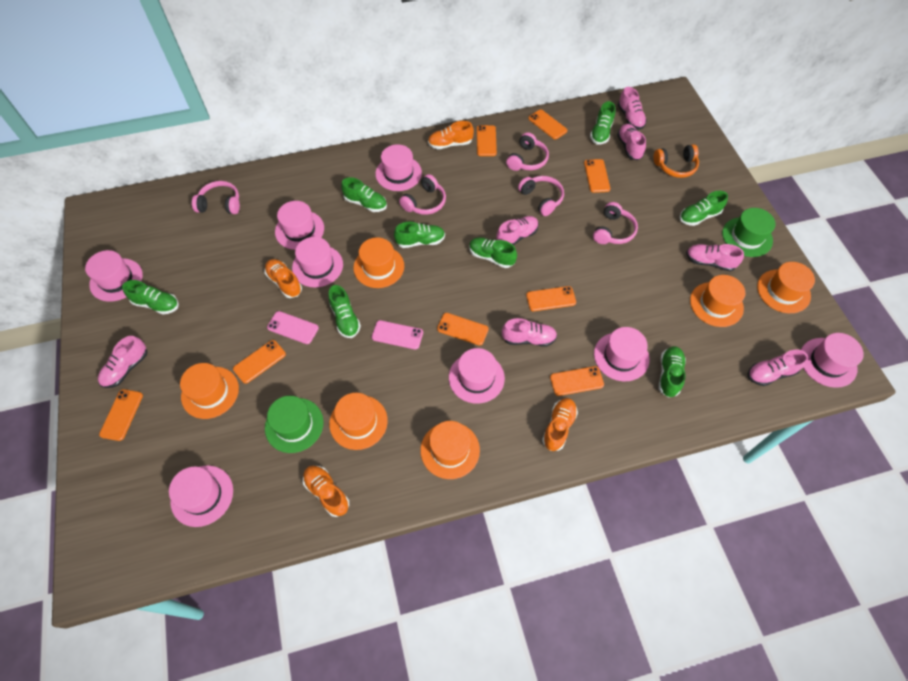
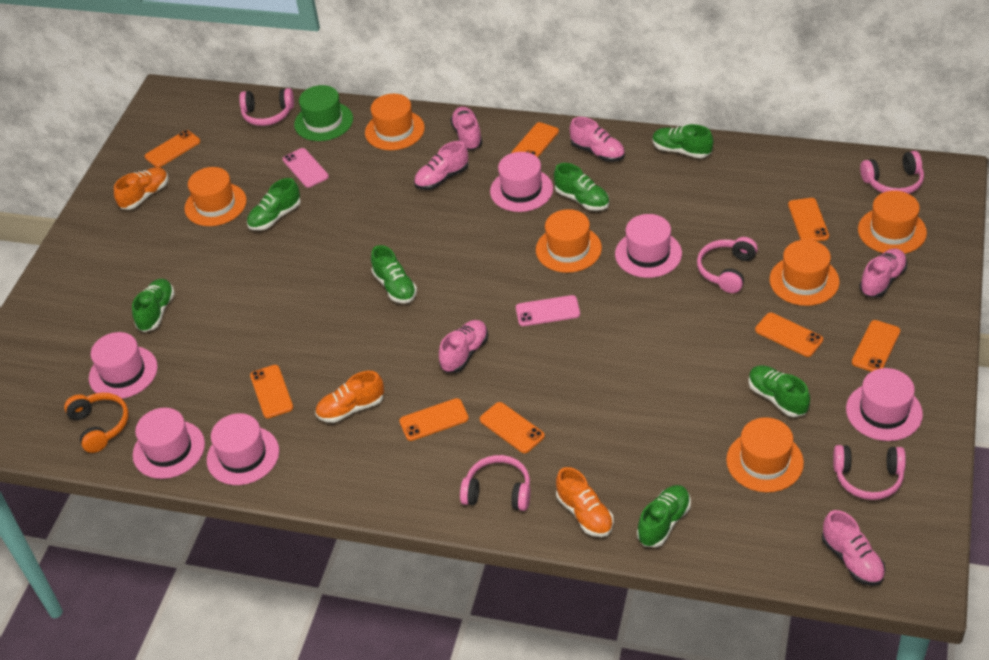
green hat: [265,396,324,453] [722,208,775,257] = 2 -> [294,85,353,141] = 1
green shoe: [122,280,179,315] [328,285,361,338] [341,177,387,212] [394,222,445,248] [469,237,517,268] [590,101,615,145] [659,346,686,398] [680,191,728,226] = 8 -> [132,279,175,332] [247,178,301,230] [371,245,417,303] [554,163,609,211] [637,485,691,547] [652,124,713,158] [748,365,810,417] = 7
orange shoe: [264,259,302,298] [303,466,349,517] [428,121,474,149] [542,398,578,451] = 4 -> [114,167,168,210] [315,371,384,423] [556,467,614,537] = 3
pink hat: [85,250,143,302] [169,465,233,527] [275,201,324,250] [292,237,343,288] [375,144,422,191] [449,348,505,404] [594,327,649,381] [801,333,864,388] = 8 -> [89,332,158,399] [133,408,205,479] [207,413,279,485] [490,152,553,212] [615,214,682,278] [846,368,923,441] = 6
pink shoe: [98,336,148,388] [496,216,539,245] [502,318,557,347] [617,124,646,160] [618,87,647,130] [686,244,744,271] [748,350,808,386] = 7 -> [414,141,469,190] [439,320,488,373] [450,106,482,150] [570,117,625,162] [822,510,885,586] [859,248,907,298] = 6

